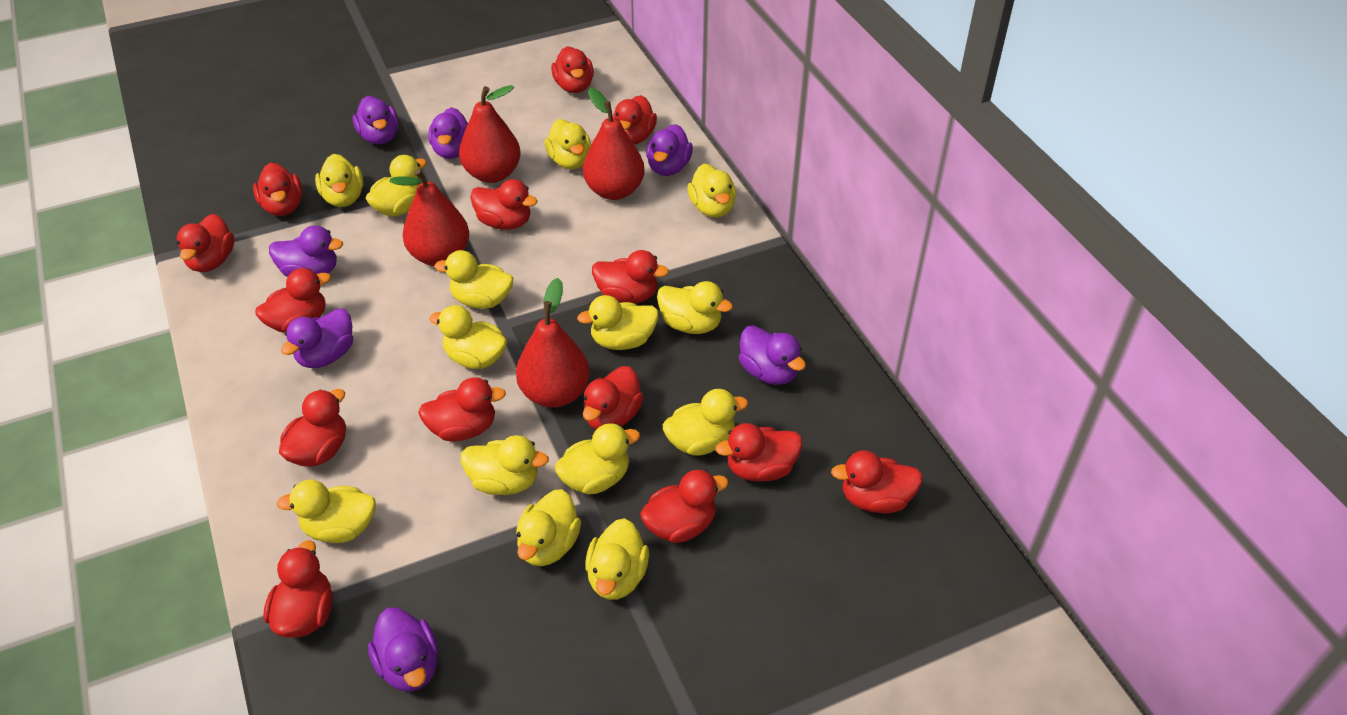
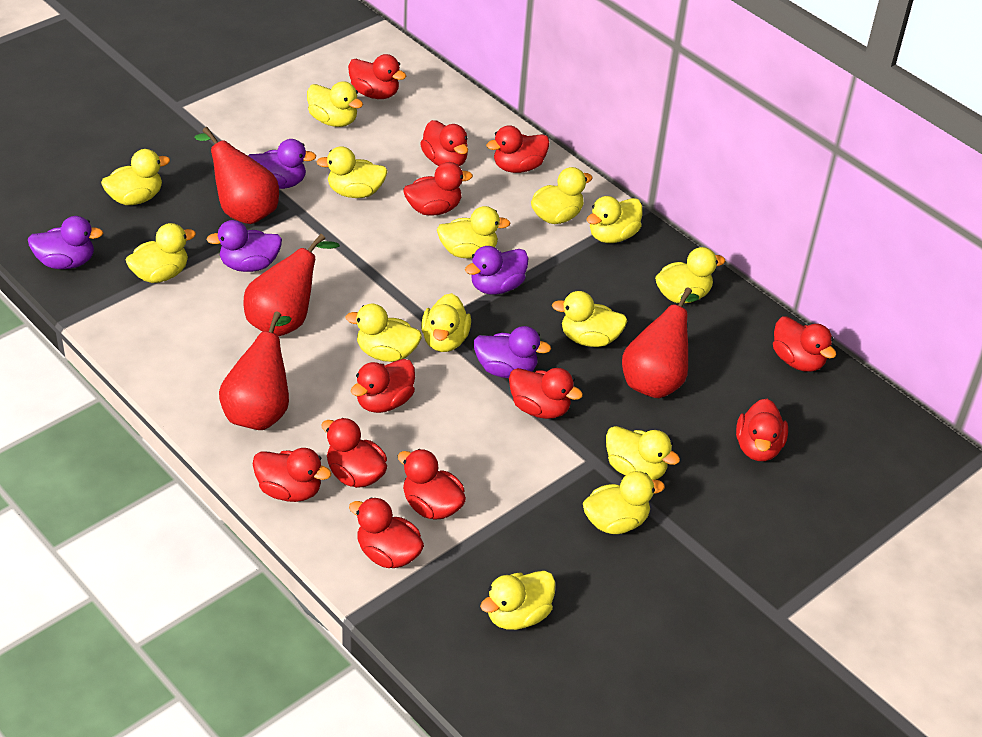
purple duck: [269,225,343,277] [281,308,353,368] [353,96,398,145] [368,607,438,692] [428,107,468,159] [646,124,693,176] [739,325,806,385] = 7 -> [28,216,103,269] [206,220,282,272] [248,139,316,189] [465,246,528,295] [474,326,551,378] = 5
red duck: [177,214,234,272] [253,163,303,216] [255,268,331,333] [264,540,333,638] [279,389,346,467] [418,377,506,441] [470,179,538,230] [551,46,594,93] [583,366,643,430] [592,250,669,303] [613,95,657,145] [640,470,729,543] [715,423,802,482] [831,450,923,513] = 14 -> [252,448,331,502] [321,418,387,488] [348,54,406,99] [349,498,424,568] [351,359,415,413] [398,449,466,520] [403,162,473,216] [420,120,468,166] [486,125,550,173] [509,368,583,419] [736,399,788,461] [773,317,836,372] = 12

